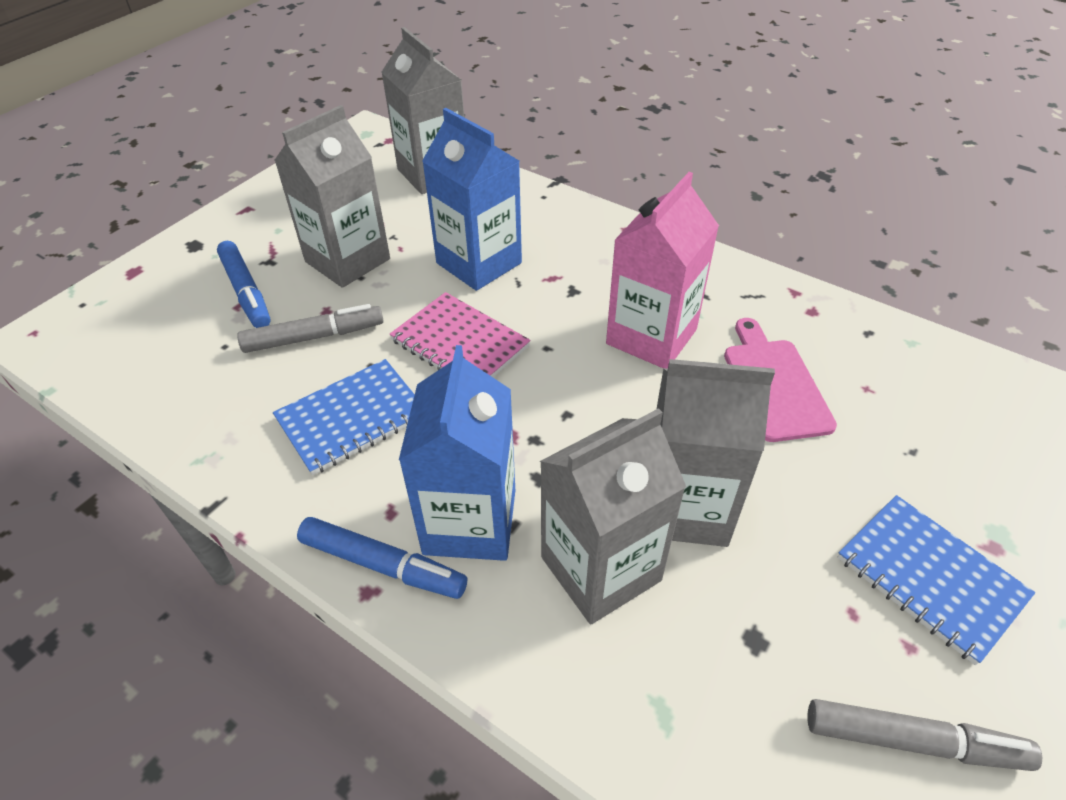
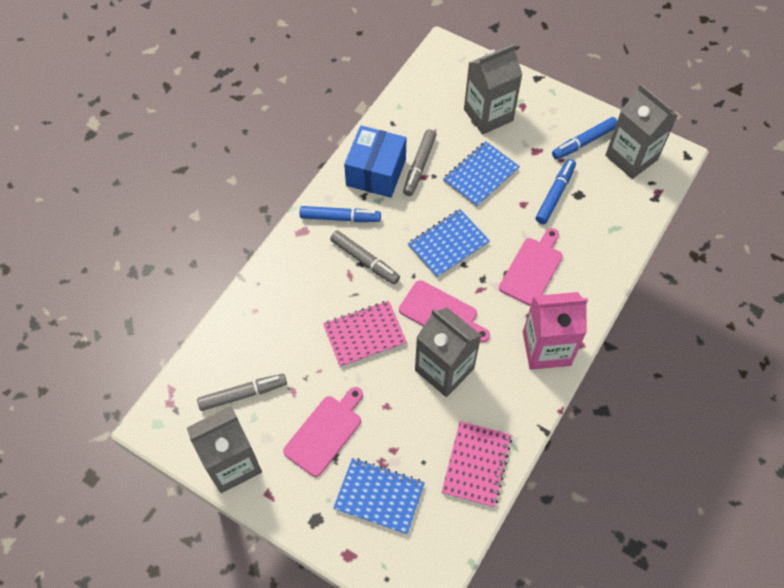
blue box: none = 0 -> [344,126,406,198] = 1
blue carton: [399,345,515,561] [422,108,522,291] = 2 -> none = 0
blue marker: [217,241,271,328] [297,517,467,599] = 2 -> [300,206,381,222] [536,159,576,224] [552,117,617,160] = 3
blue notebook: [273,359,415,475] [837,495,1035,665] = 2 -> [333,458,425,535] [408,209,490,278] [443,141,520,207] = 3
grey marker: [237,304,384,353] [807,699,1042,771] = 2 -> [197,374,287,411] [330,230,400,284] [403,129,436,196] = 3
pink cutting board: [724,318,837,442] = 1 -> [283,387,363,477] [399,280,490,342] [499,228,563,306] = 3
pink notebook: [389,292,531,377] = 1 -> [323,301,407,367] [442,421,512,508] = 2

